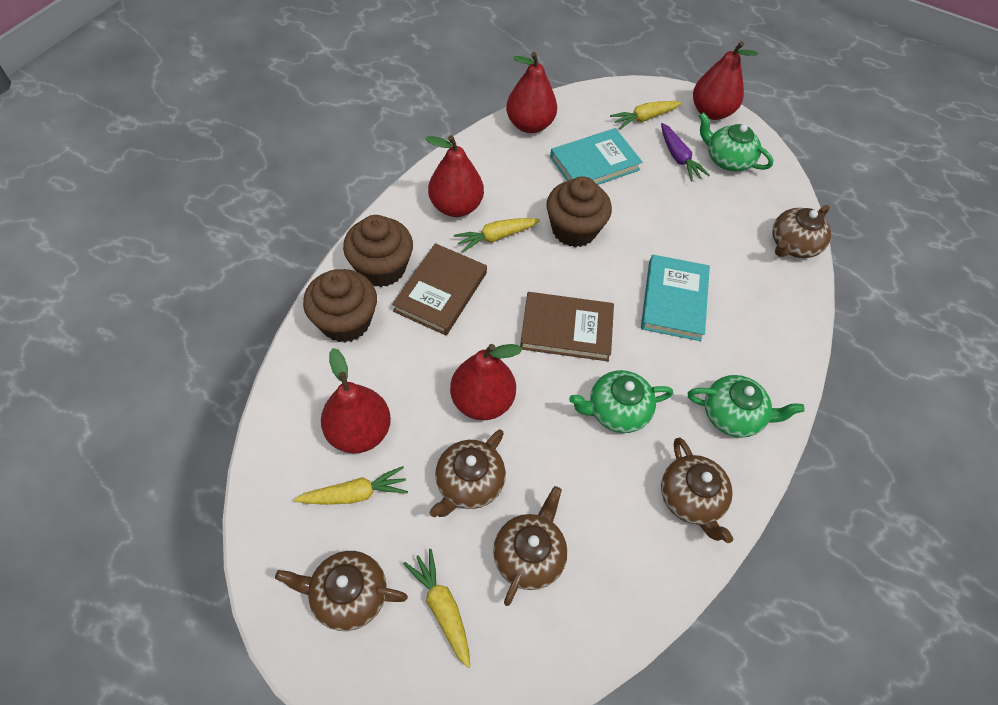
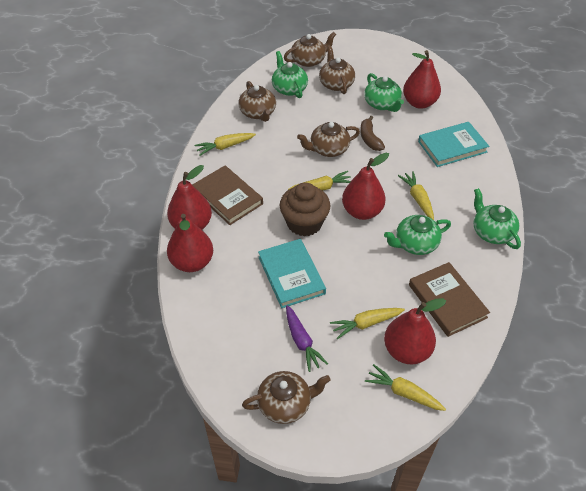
brown banana: none = 0 -> [360,116,385,151] = 1
brown cupcake: [303,269,377,342] [343,215,413,287] [546,176,612,247] = 3 -> [280,183,330,237] = 1
green teapot: [569,370,673,433] [688,375,804,438] [699,112,773,171] = 3 -> [272,51,308,98] [364,73,404,112] [384,215,451,255] [474,188,521,249] = 4
yellow carrot: [294,466,408,505] [403,549,470,668] [454,218,540,253] [610,101,682,129] = 4 -> [195,133,256,156] [288,171,351,191] [330,308,405,339] [365,364,446,411] [398,171,434,220] = 5

